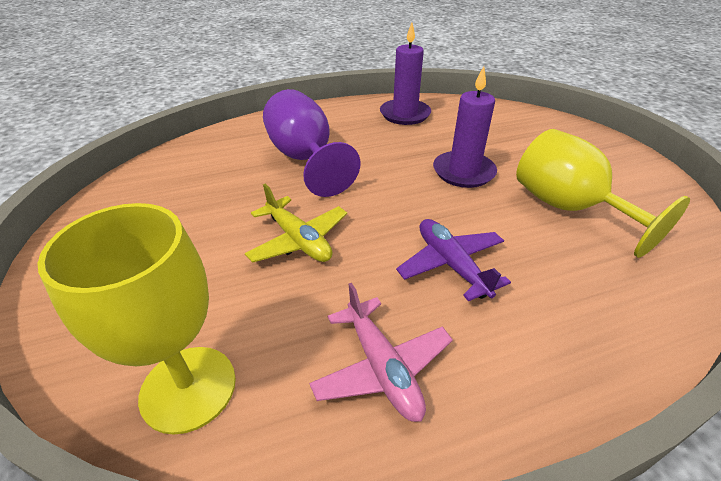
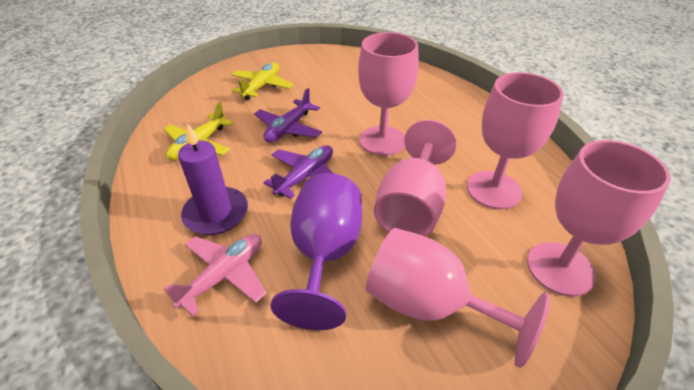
pink goblet: none = 0 -> [358,32,419,156] [366,228,550,368] [374,120,457,236] [467,72,564,209] [527,140,671,296] = 5
purple candle: [380,22,431,125] [433,66,497,188] = 2 -> [178,123,248,235] = 1
purple plane: [396,219,511,301] = 1 -> [254,88,322,142] [263,145,333,199] = 2
yellow goblet: [37,203,236,435] [516,129,690,258] = 2 -> none = 0
yellow plane: [245,184,347,263] = 1 -> [163,102,234,160] [231,63,294,100] = 2

